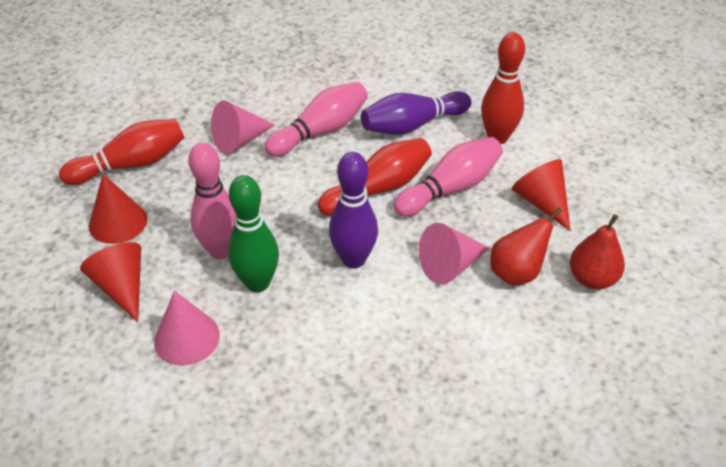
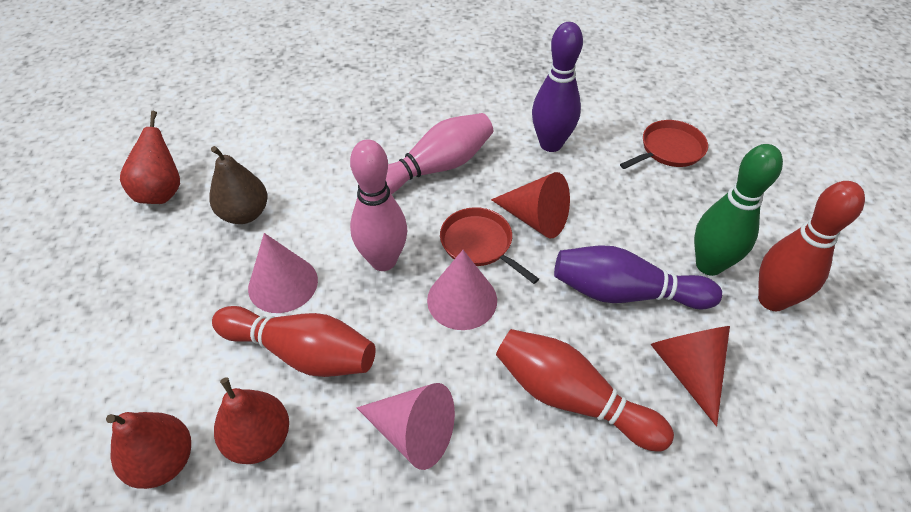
brown pear: none = 0 -> [209,146,267,224] = 1
pink bowling pin: [188,143,235,259] [264,82,368,157] [393,137,503,217] = 3 -> [350,139,407,271] [386,113,493,194] = 2
red cone: [80,242,141,322] [89,174,147,244] [512,159,571,231] = 3 -> [491,172,570,239] [650,326,730,427] = 2
red pan: none = 0 -> [440,207,539,284] [620,120,708,169] = 2
red pear: [490,207,562,286] [570,214,625,289] = 2 -> [106,412,191,489] [120,111,180,204] [214,377,289,464] = 3

